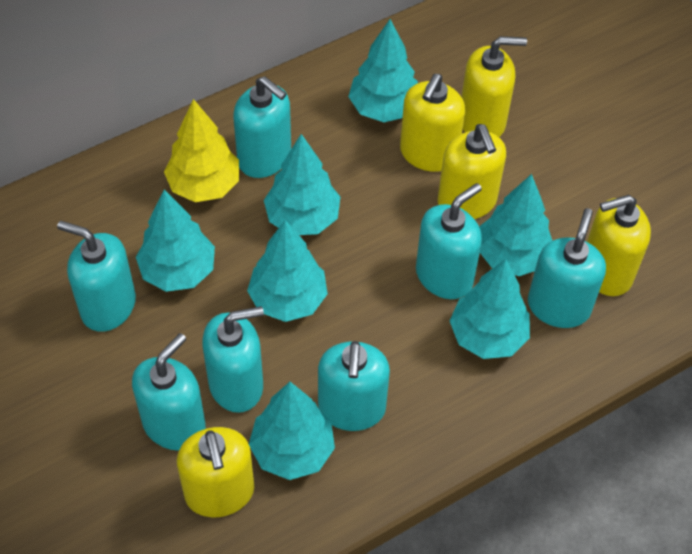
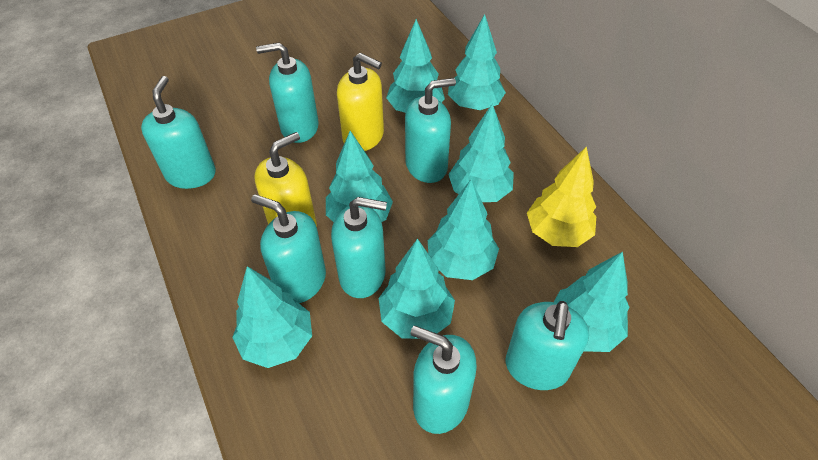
turquoise tree: [136,190,215,292] [247,220,328,322] [249,382,335,480] [264,134,341,235] [348,19,418,122] [450,259,530,359] [479,174,552,276] = 7 -> [232,266,312,368] [326,131,393,222] [379,238,455,339] [386,19,445,113] [428,179,499,280] [448,14,506,110] [448,103,514,202] [554,252,630,352] = 8
yellow soap dispenser: [177,427,254,517] [400,74,465,172] [438,124,506,219] [462,36,527,137] [587,195,651,296] = 5 -> [255,132,317,227] [337,53,384,151] = 2

